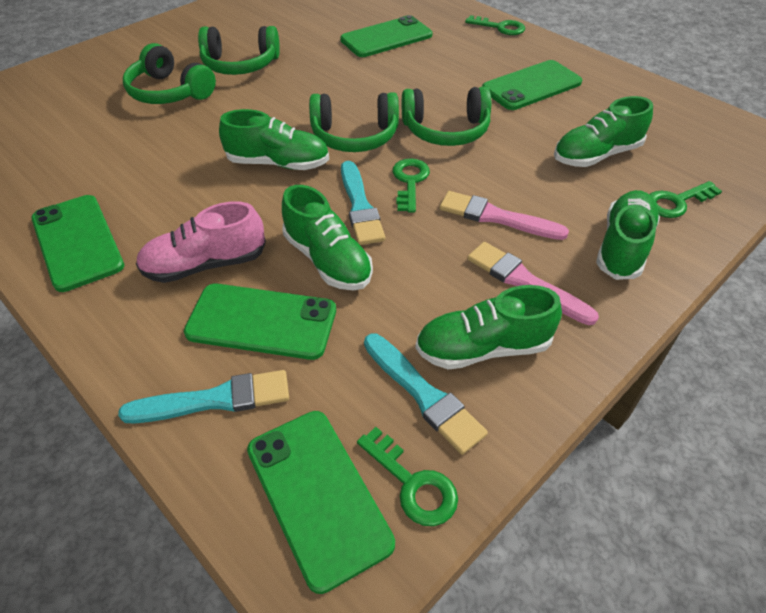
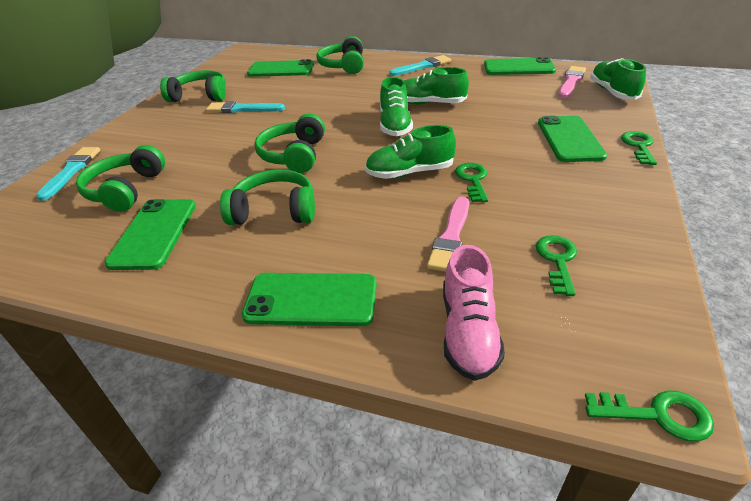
green headphones: [123,43,216,104] [198,26,280,75] [309,92,399,152] [402,86,491,146] = 4 -> [76,145,165,212] [160,70,226,102] [220,169,315,225] [254,114,325,173] [316,36,364,74] = 5
green shoe: [219,109,329,170] [282,185,373,290] [416,285,562,369] [554,96,653,167] [596,190,660,280] = 5 -> [365,125,456,179] [380,77,413,136] [404,67,469,104] [590,58,646,100] = 4

